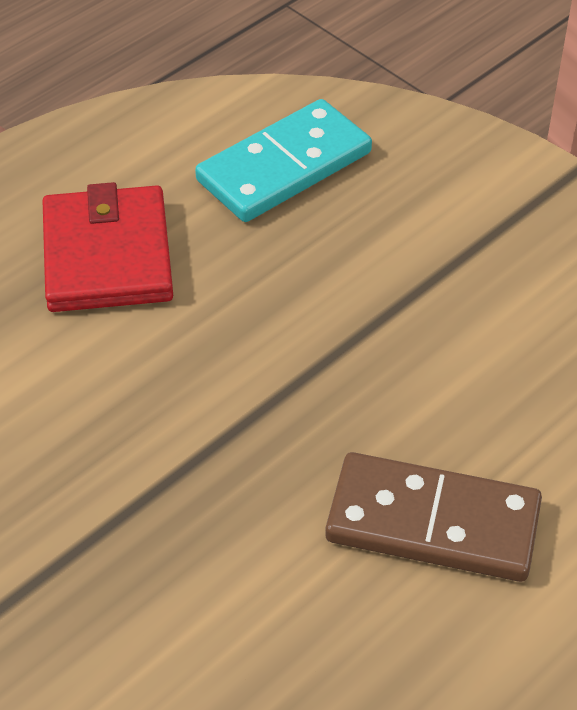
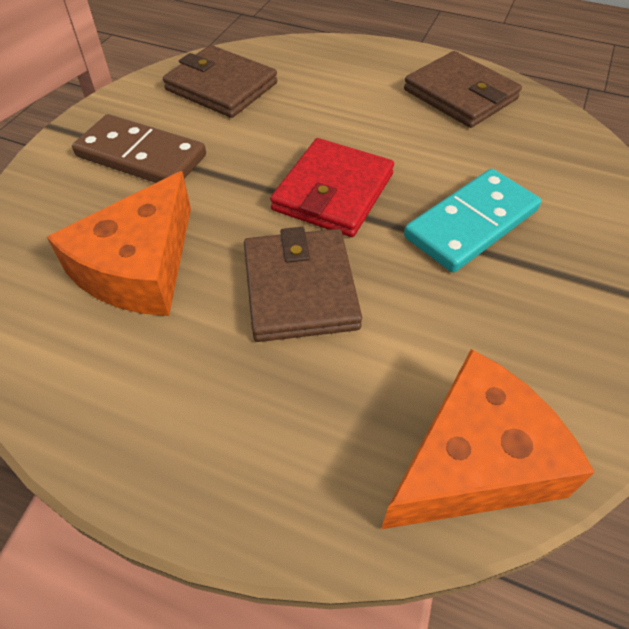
brown wallet: none = 0 -> [163,45,277,118] [244,227,362,342] [404,51,522,128] = 3
orange cheese: none = 0 -> [47,171,191,316] [381,349,595,529] = 2

